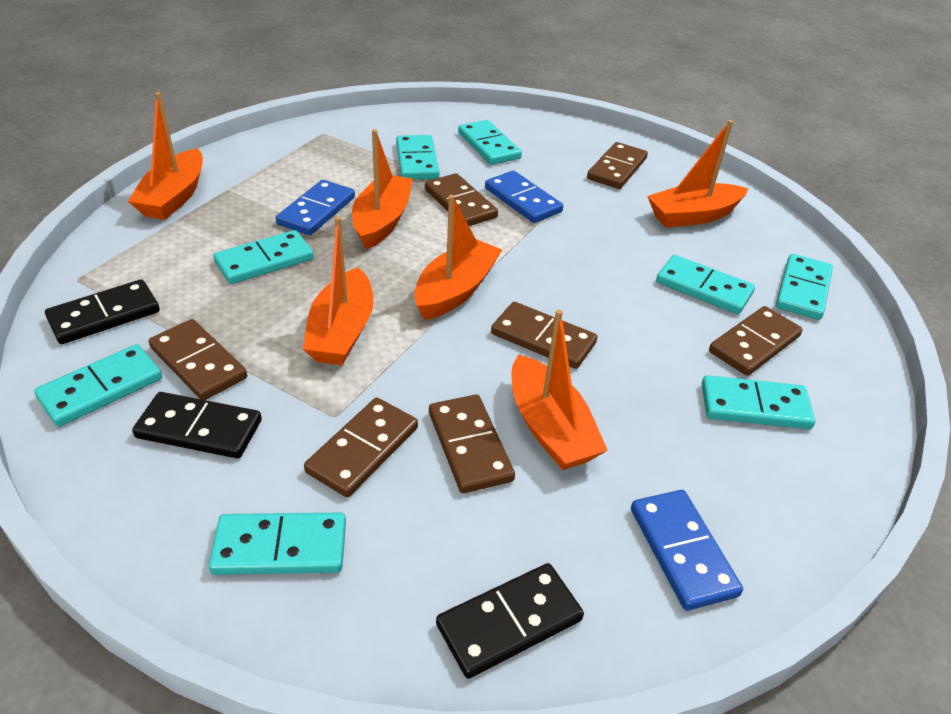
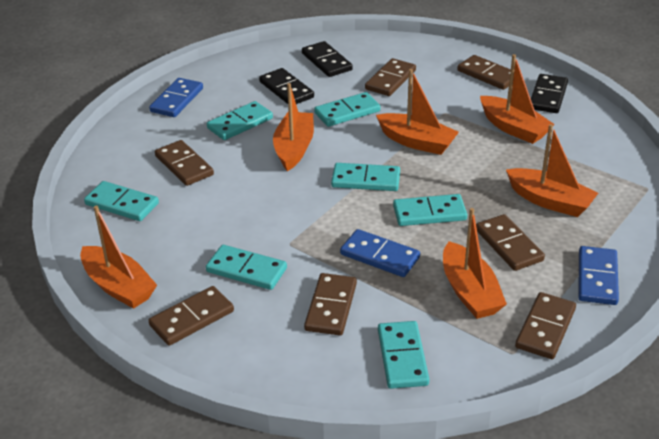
turquoise domino: [34,344,162,427] [208,513,346,575] [213,230,314,284] [396,135,439,180] [458,120,522,165] [656,255,755,314] [702,375,815,429] [776,254,833,320] = 8 -> [84,181,159,221] [206,245,287,290] [207,101,273,140] [314,92,381,127] [331,163,400,191] [378,321,429,389] [393,194,468,226] = 7

